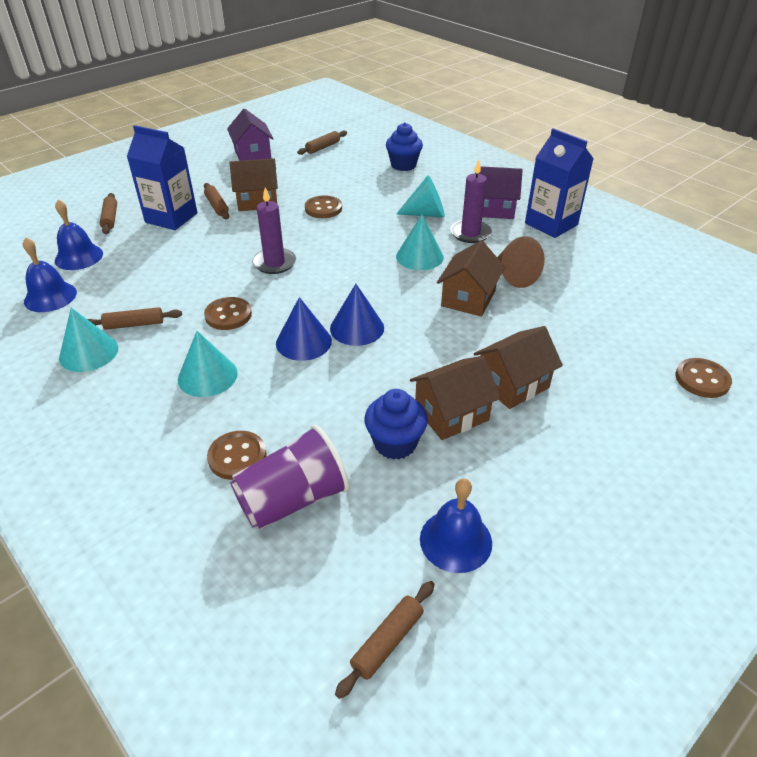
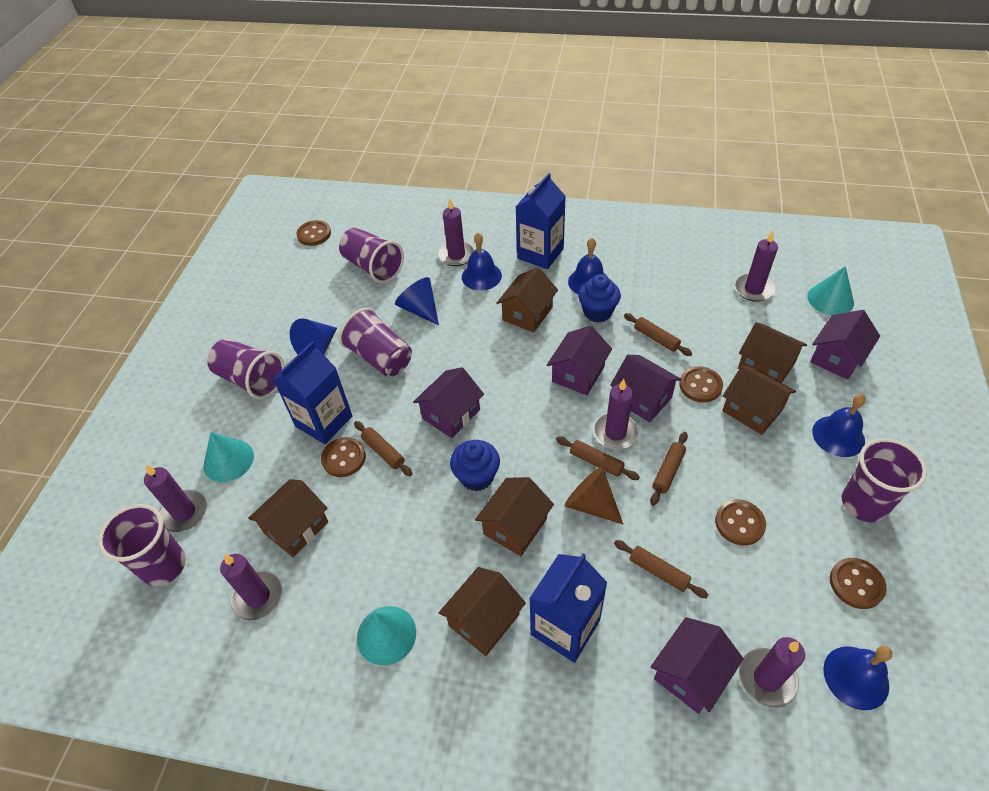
blue bell: [23,237,77,312] [55,199,103,270] [420,478,492,573] = 3 -> [462,233,502,291] [568,238,607,294] [812,394,866,457] [823,646,892,710] = 4
blue carton: [127,125,198,230] [525,128,594,238] = 2 -> [273,341,352,444] [516,173,566,269] [529,553,608,663] = 3
brown button: [204,297,252,330] [207,431,267,480] [305,195,342,218] [675,358,732,398] = 4 -> [296,220,331,246] [321,437,366,477] [679,366,723,402] [715,499,766,545] [830,558,887,609] = 5
brown house: [230,159,278,211] [410,356,500,440] [437,240,505,317] [474,326,563,409] = 4 -> [248,479,329,557] [439,567,526,656] [475,477,554,556] [497,267,558,333] [722,365,796,435] [738,322,807,383] = 6
purple candle: [252,187,296,274] [450,160,492,243] = 2 -> [144,465,207,532] [220,554,283,620] [438,199,475,266] [593,379,639,449] [734,231,778,302] [739,637,805,707] = 6
purple cup: [230,425,350,530] = 1 -> [98,504,186,586] [207,339,285,399] [339,227,404,283] [339,308,412,377] [842,438,927,523] = 5
purple house: [227,109,274,161] [475,166,523,219] = 2 -> [413,367,484,438] [547,326,612,395] [610,355,681,422] [651,617,744,714] [810,310,880,380] = 5
turquoise cone: [59,308,118,372] [178,331,238,397] [396,175,445,218] [396,215,444,270] = 4 -> [203,432,254,482] [357,606,416,665] [807,266,854,315] = 3

